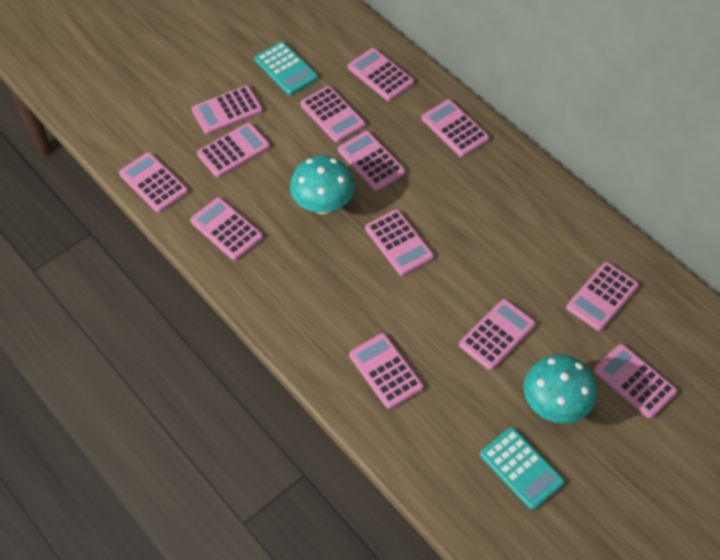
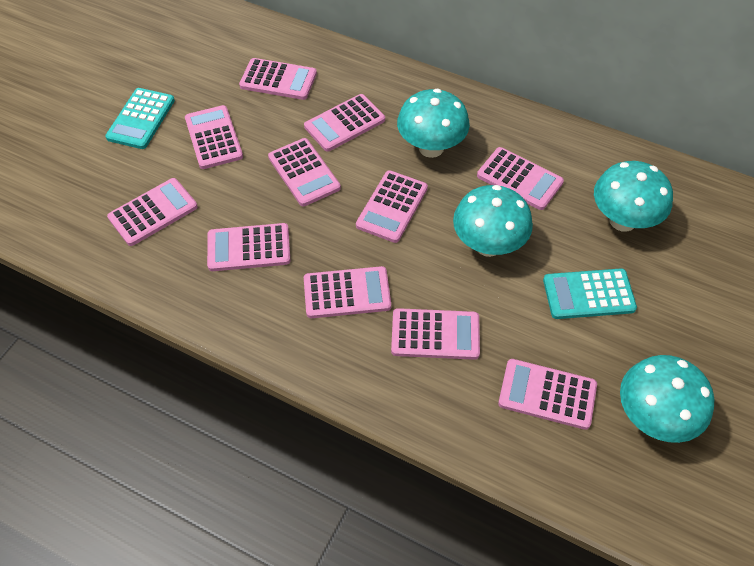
pink calculator: [119,152,188,213] [190,197,263,260] [191,86,263,134] [197,122,270,178] [300,86,365,143] [338,131,405,191] [348,48,414,101] [349,333,423,409] [365,209,434,276] [422,99,489,157] [459,299,535,370] [566,262,639,331] [594,344,677,419] = 13 -> [107,178,198,246] [185,105,243,169] [207,223,290,271] [239,58,317,100] [268,138,341,206] [304,94,385,152] [304,266,391,318] [356,170,428,243] [391,308,480,360] [477,147,564,210] [498,359,597,430] = 11
turquoise mushroom: [290,156,355,214] [524,355,597,423] = 2 -> [397,89,470,158] [453,185,533,257] [594,161,673,232] [620,355,714,443] = 4

